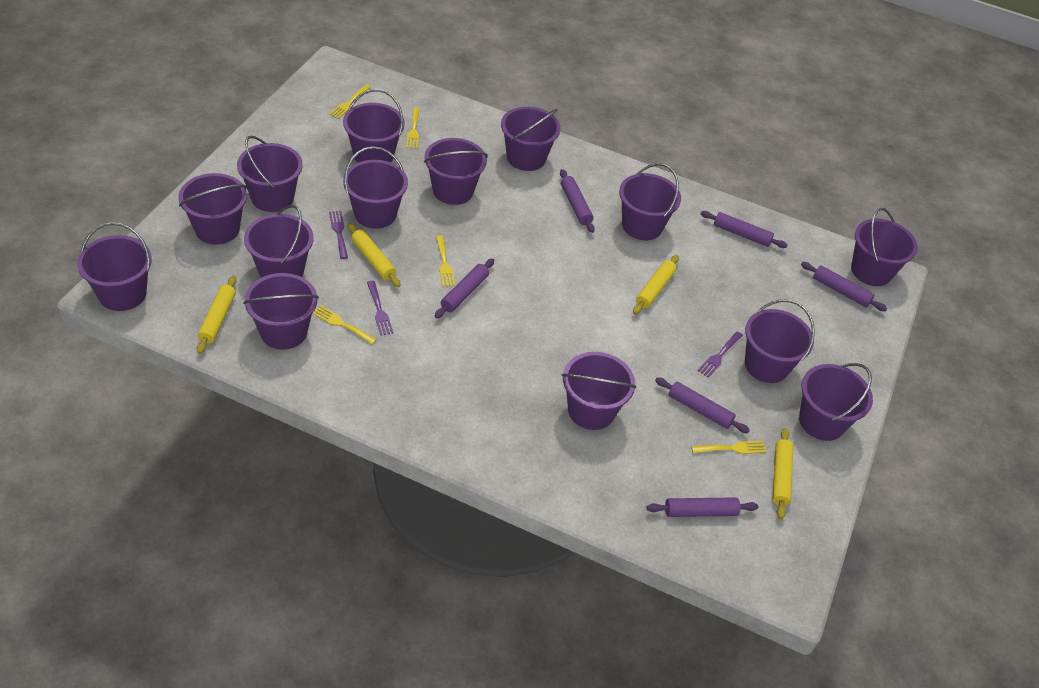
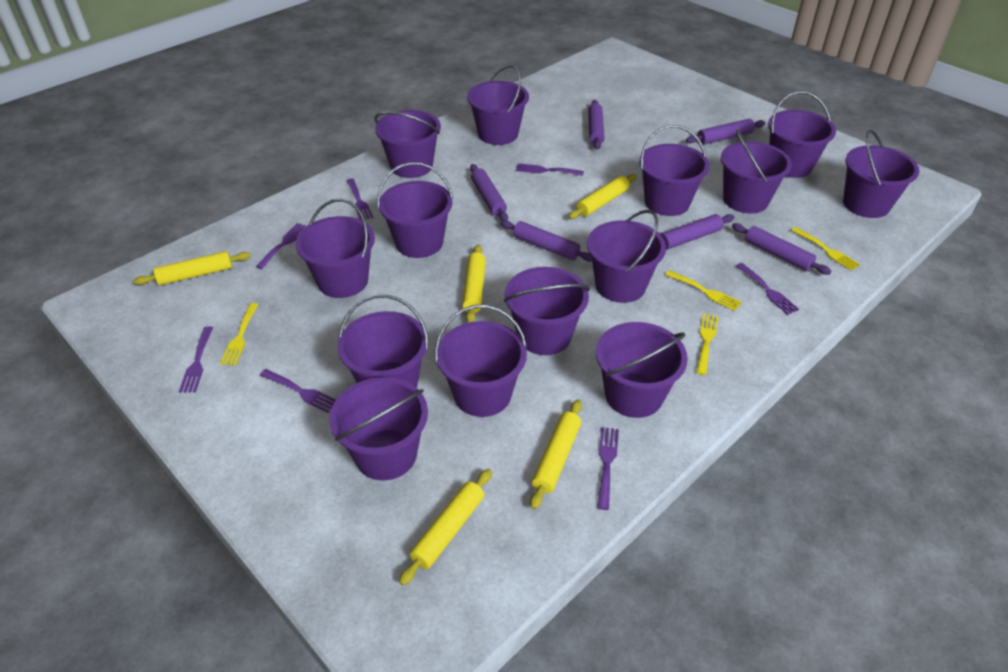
purple fork: [329,211,348,259] [367,281,394,335] [698,331,743,378] = 3 -> [179,326,213,393] [255,223,307,269] [260,369,336,413] [346,178,373,220] [516,163,584,176] [597,427,619,510] [736,263,799,315] = 7
yellow fork: [312,305,377,344] [329,84,371,119] [406,107,420,149] [436,236,455,287] [691,441,766,454] = 5 -> [220,303,259,366] [665,270,742,311] [696,314,718,375] [791,227,860,271] = 4
yellow rolling pin: [197,276,237,354] [347,223,401,287] [633,255,679,315] [772,428,793,519] = 4 -> [134,251,251,285] [399,469,492,585] [462,245,486,323] [530,399,582,509] [568,174,637,219] = 5

